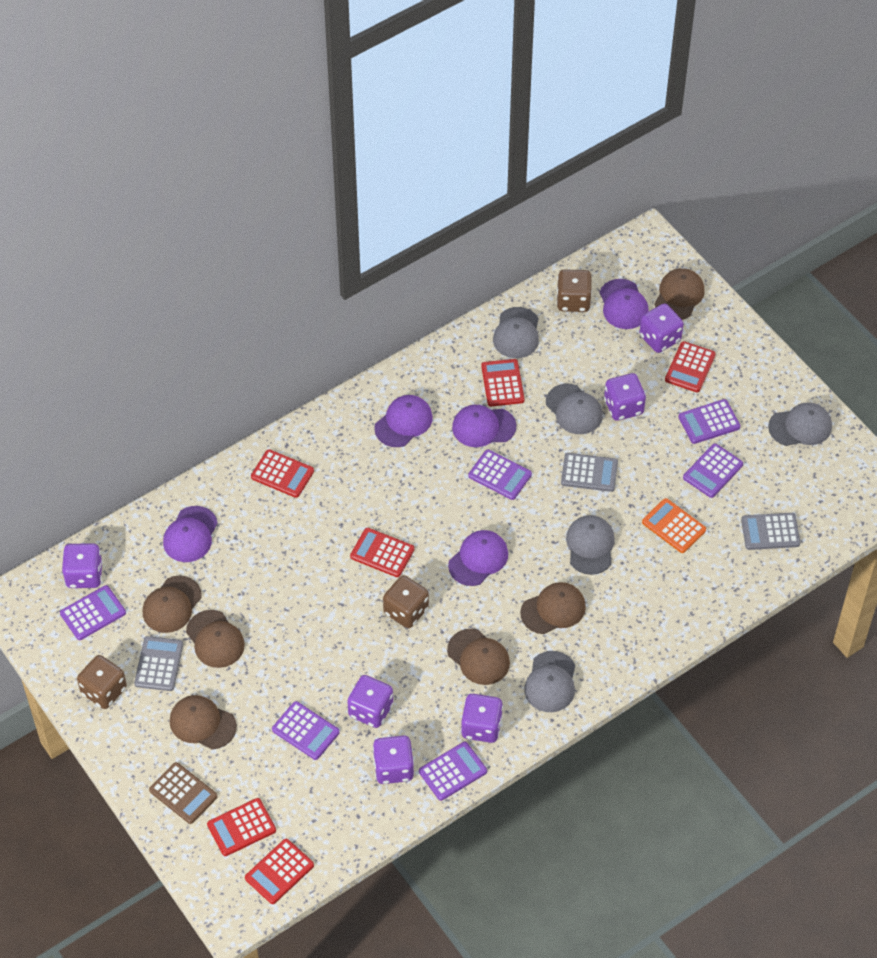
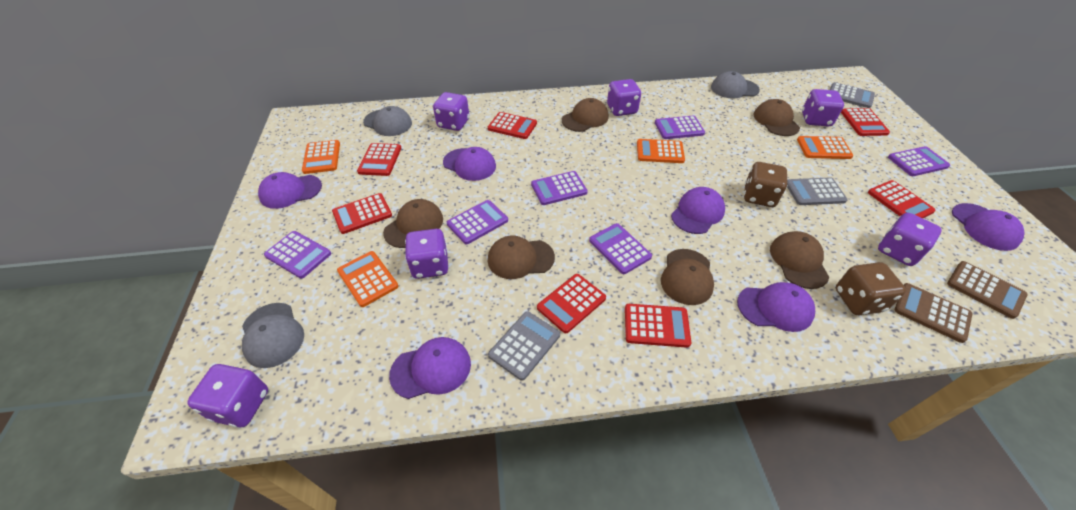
brown calculator: [149,762,218,824] = 1 -> [895,283,972,343] [947,261,1028,319] = 2
brown dice: [77,655,127,709] [383,575,429,628] [556,269,592,312] = 3 -> [744,162,787,207] [836,262,906,315] = 2
grey cap: [493,307,539,358] [524,651,575,712] [546,384,603,434] [566,515,615,575] [768,402,832,446] = 5 -> [242,303,304,368] [363,106,412,136] [711,71,760,99] = 3
orange calculator: [642,498,706,553] = 1 -> [302,140,340,174] [337,251,398,307] [637,139,685,163] [797,136,853,159] = 4
purple cap: [163,506,218,562] [374,395,433,447] [448,530,508,586] [452,405,516,447] [600,279,649,329] = 5 -> [258,172,322,209] [389,337,471,399] [443,147,496,181] [671,187,725,234] [737,282,815,332] [952,203,1025,251] = 6
red calculator: [207,798,276,856] [245,839,314,904] [251,449,314,498] [350,528,414,577] [481,359,525,407] [665,341,716,392] = 6 -> [332,193,392,234] [357,143,401,176] [488,112,537,139] [537,274,606,333] [625,304,691,348] [841,108,890,136] [868,180,936,218] = 7

